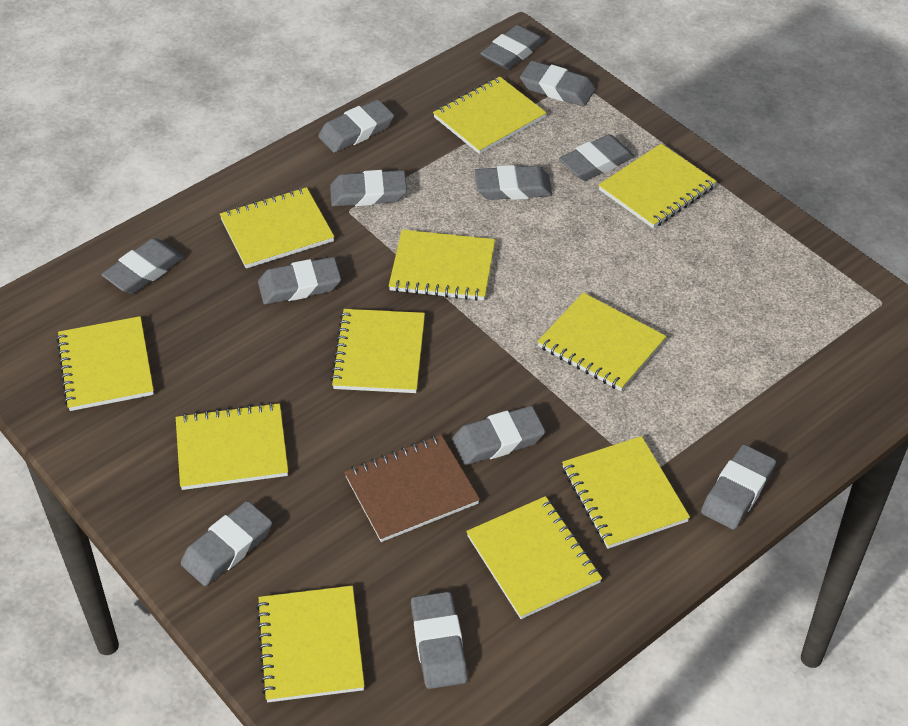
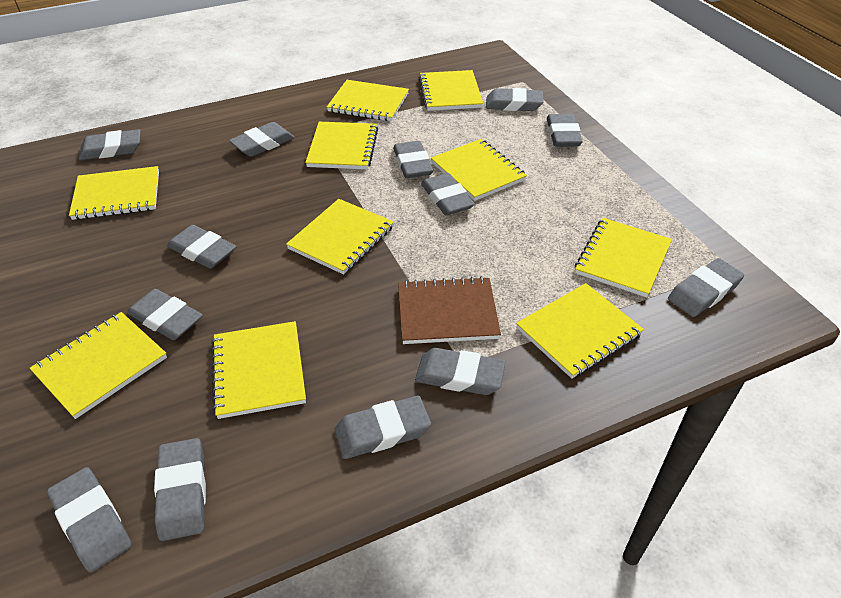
grey eraser: [101,238,184,294] [181,501,272,586] [258,257,341,304] [318,100,394,153] [330,170,407,206] [411,592,468,689] [452,406,545,465] [475,165,552,200] [480,25,545,70] [520,61,595,106] [559,134,635,181] [701,445,776,530] = 12 -> [47,467,132,572] [79,129,141,160] [127,289,203,340] [154,438,206,541] [167,225,236,269] [229,122,295,157] [335,396,431,459] [393,141,433,178] [415,348,506,395] [421,173,475,215] [486,88,544,111] [547,114,583,147] [668,258,744,317] = 13
yellow notebook: [56,316,154,411] [176,402,288,490] [220,187,334,269] [256,586,365,702] [330,309,425,393] [389,230,495,301] [433,76,547,154] [466,496,602,619] [537,292,667,391] [562,436,690,549] [599,143,717,228] = 11 -> [29,312,167,419] [69,166,159,220] [211,321,306,419] [286,199,394,275] [305,122,378,169] [327,80,409,121] [419,70,483,111] [431,139,527,201] [516,283,644,379] [575,218,672,298] = 10

